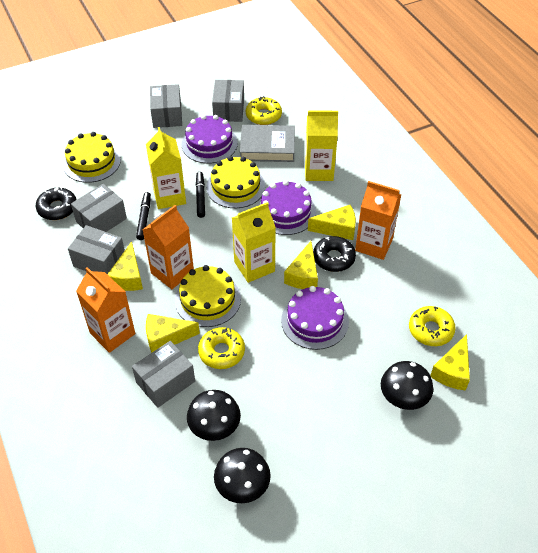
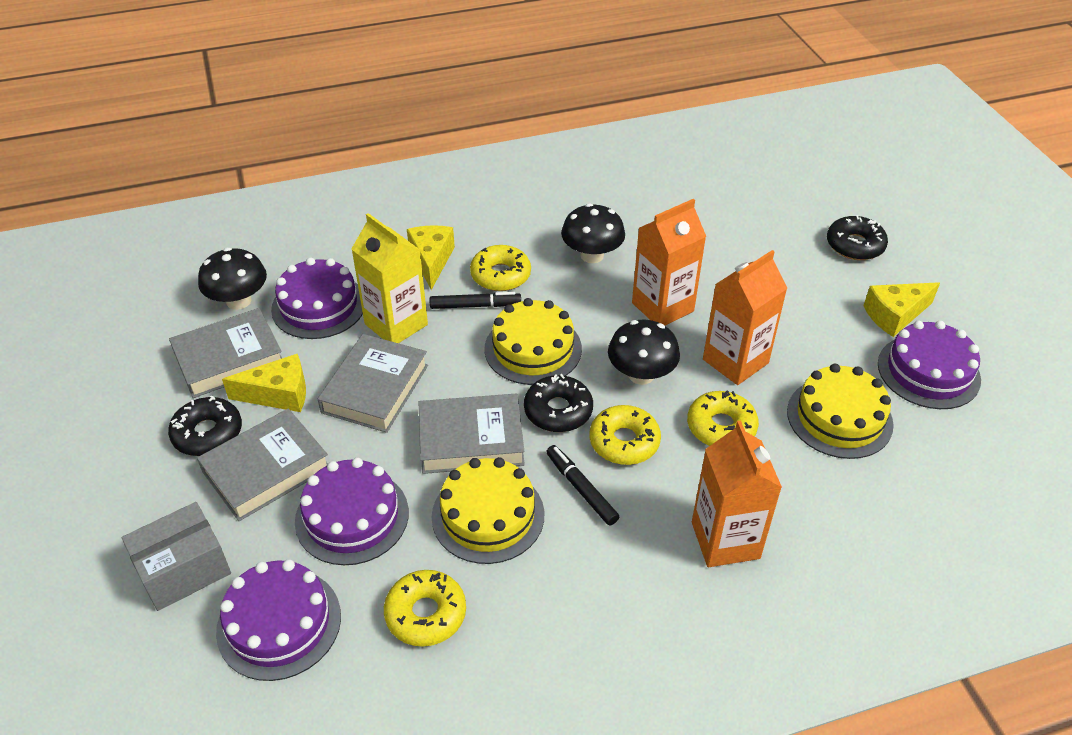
black donut: [36,187,77,220] [313,236,356,272] = 2 -> [168,396,242,456] [524,374,593,432] [827,215,888,260] = 3
grey book: [240,125,295,162] = 1 -> [169,308,282,398] [197,408,328,521] [318,334,428,433] [419,394,525,474] = 4
grey box: [68,225,125,274] [71,184,127,232] [132,341,195,408] [150,84,182,128] [212,80,244,122] = 5 -> [122,502,231,611] = 1
purple cake: [182,115,238,164] [257,180,316,235] [281,286,349,350] = 3 -> [216,559,341,681] [271,258,363,339] [295,458,409,565] [878,321,981,409] = 4
yellow carton: [146,127,186,209] [232,202,276,283] [305,111,338,181] = 3 -> [352,213,428,343] = 1
yellow cheese: [107,241,143,291] [146,314,200,353] [284,241,318,289] [308,205,356,240] [430,334,470,391] = 5 -> [222,354,306,412] [407,225,455,290] [864,282,940,337] = 3
yellow donut: [198,327,245,369] [246,96,282,125] [409,306,456,346] = 3 -> [384,570,466,647] [470,245,531,291] [589,405,661,465] [687,391,759,446] = 4

